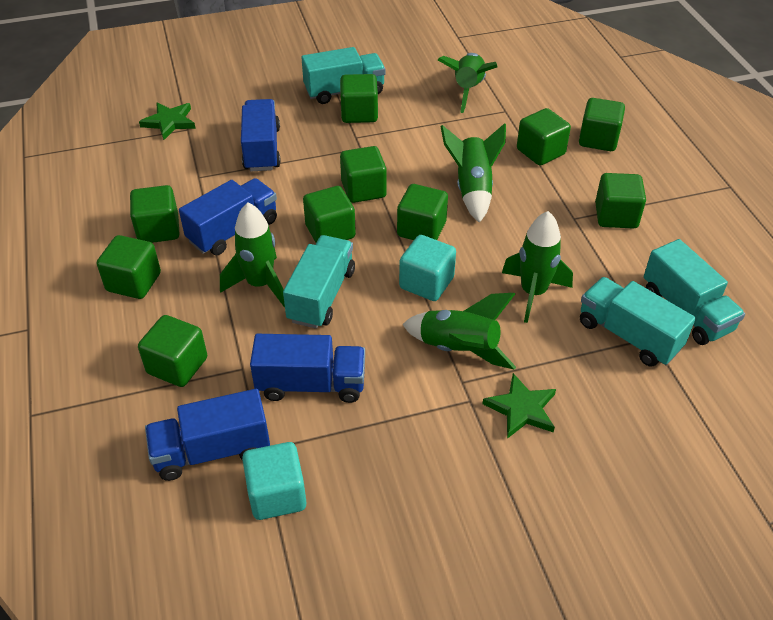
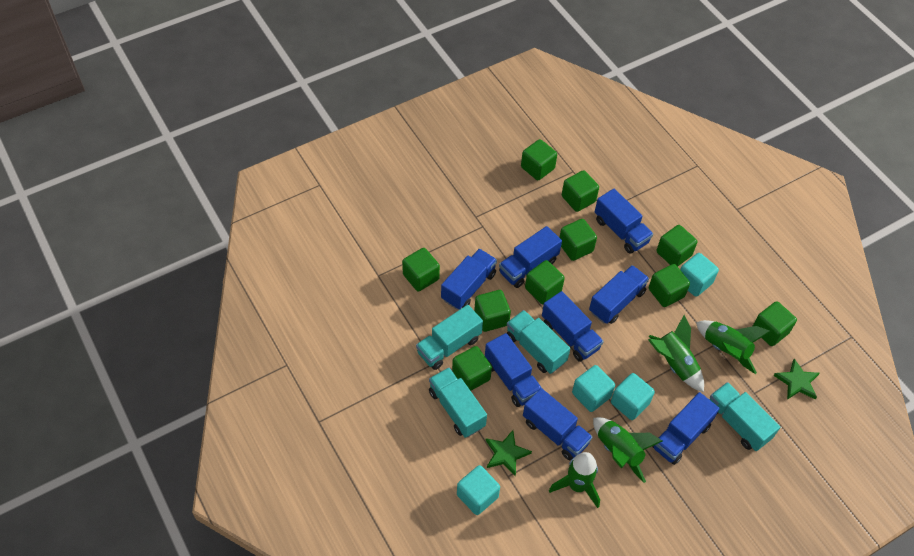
blue truck: [145,389,270,481] [179,178,277,255] [241,99,281,171] [250,334,365,403] = 4 -> [441,249,497,310] [485,333,542,407] [499,226,562,288] [523,388,593,460] [542,291,604,362] [589,265,649,324] [595,189,653,254] [652,392,720,465] = 8
green rocket: [220,203,285,307] [402,293,516,370] [438,53,498,113] [440,123,506,223] [502,211,573,323] = 5 -> [549,452,600,508] [593,417,663,483] [648,315,704,392] [696,320,771,374] = 4
turquoise cube: [242,442,307,520] [399,235,456,301] = 2 -> [457,465,500,515] [572,365,615,412] [611,373,655,420] [680,253,719,297] = 4

